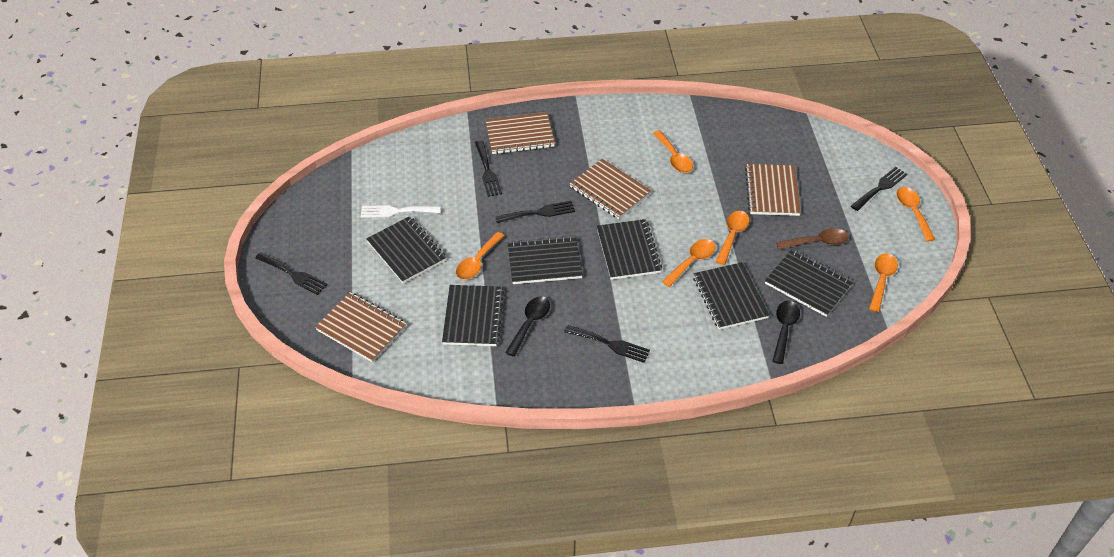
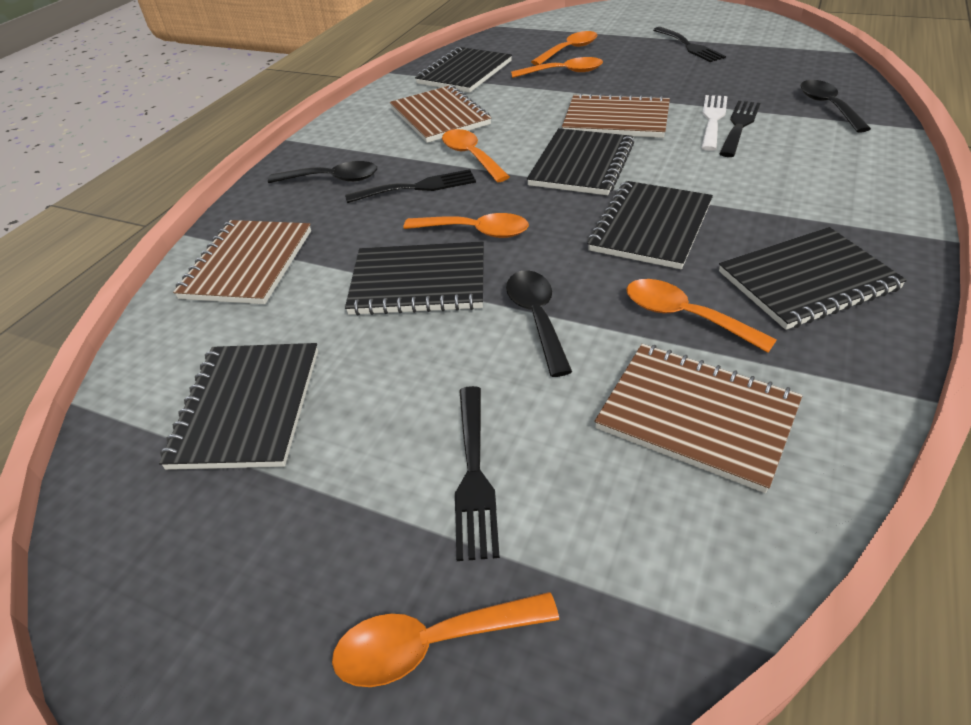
black fork: [255,252,327,295] [475,141,502,197] [495,201,575,223] [564,325,650,363] [851,167,907,211] = 5 -> [345,169,476,203] [455,386,500,561] [653,27,726,62] [719,101,761,157] = 4
black spoon: [505,296,550,357] [773,301,800,364] = 2 -> [268,161,377,183] [506,270,572,377] [800,80,871,133] = 3
brown spoon: [776,228,849,249] = 1 -> none = 0

